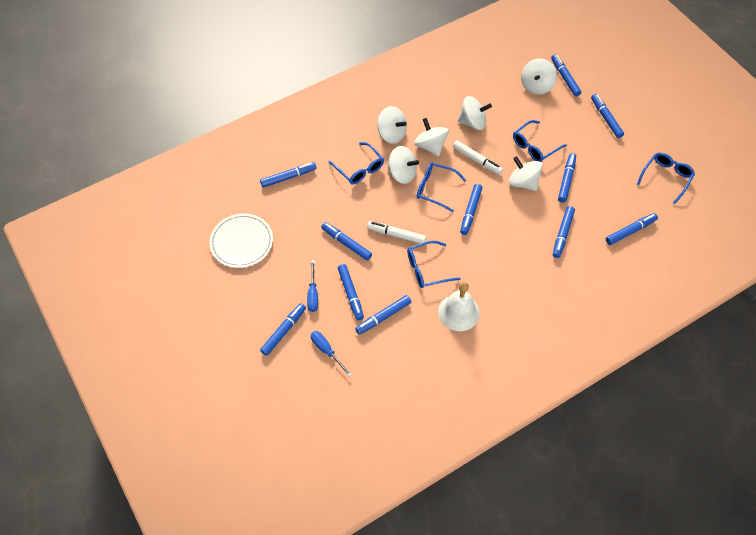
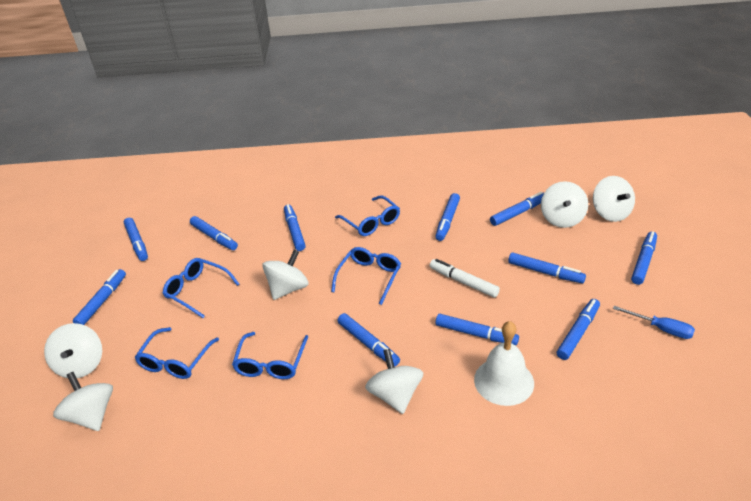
blue screwdriver: [307,260,318,312] [311,331,352,376] = 2 -> [613,306,695,339] = 1
white marker: [367,221,426,244] [453,140,503,175] = 2 -> [430,259,500,298] = 1
white plate: [209,213,273,268] = 1 -> none = 0

